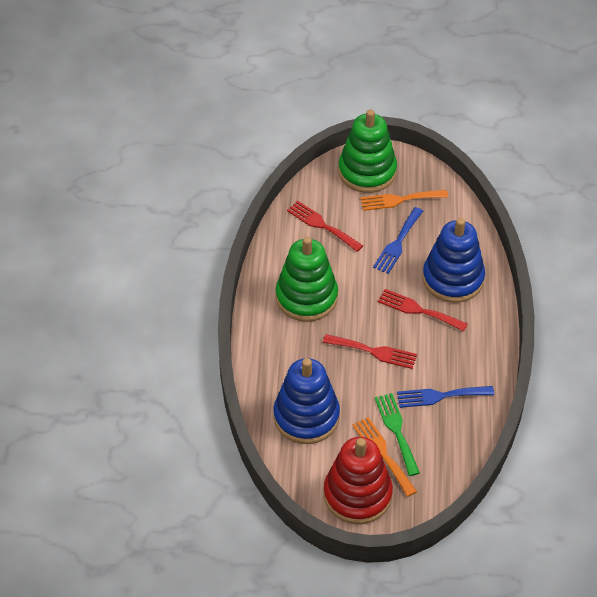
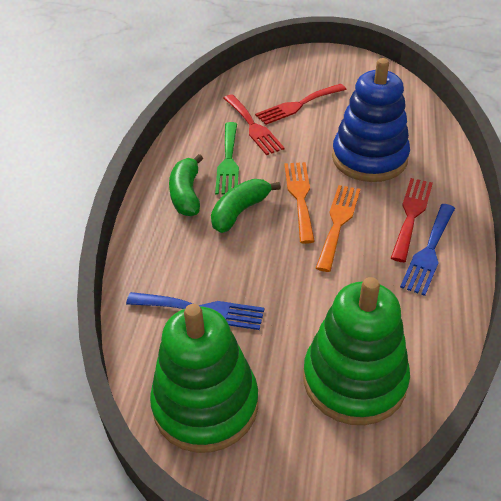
blue stacking toy: [273,358,340,444] [422,218,485,303] = 2 -> [332,58,410,182] = 1
green banana: none = 0 -> [169,154,203,216] [211,179,281,233] = 2
red stacking toy: [324,437,393,524] = 1 -> none = 0

